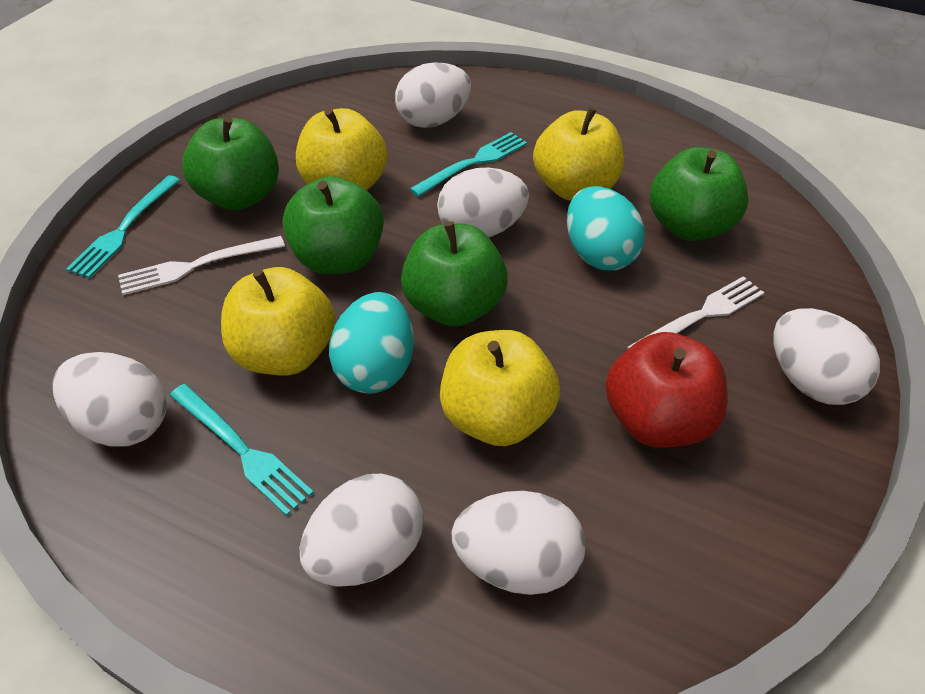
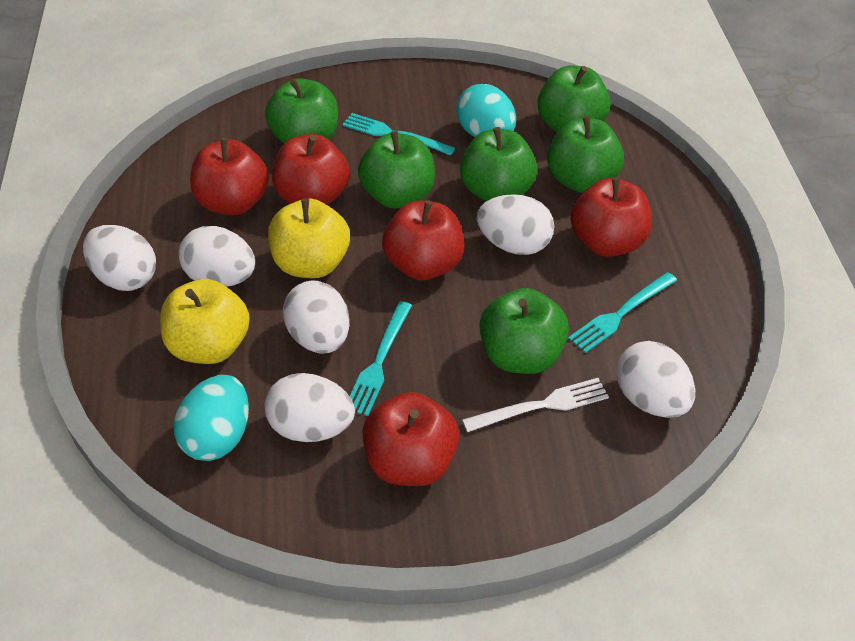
green apple: [182,116,279,210] [283,176,384,274] [401,221,508,327] [650,147,749,241] = 4 -> [265,78,338,143] [358,131,435,209] [460,127,537,201] [479,288,569,374] [537,66,611,132] [547,116,624,193] = 6
red apple: [605,332,728,448] = 1 -> [190,138,269,215] [272,134,350,205] [362,392,459,486] [382,200,465,280] [570,177,652,257] = 5
white fork: [118,236,285,295] [627,276,764,349] = 2 -> [462,378,609,432] = 1
yellow apple: [221,267,335,375] [296,108,388,190] [440,330,560,446] [533,107,624,201] = 4 -> [160,279,250,364] [268,198,350,278] = 2

